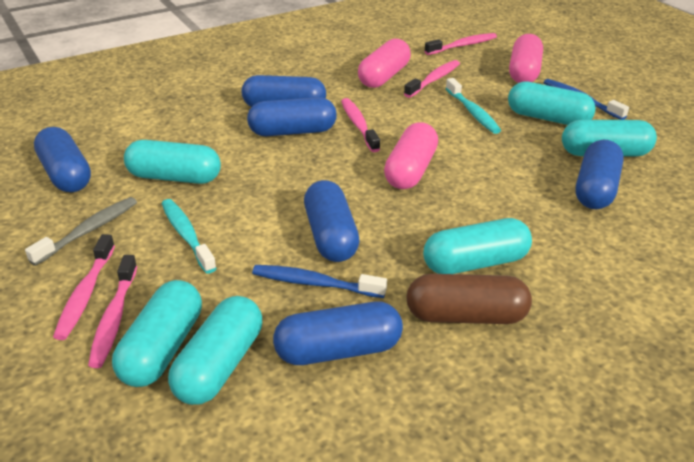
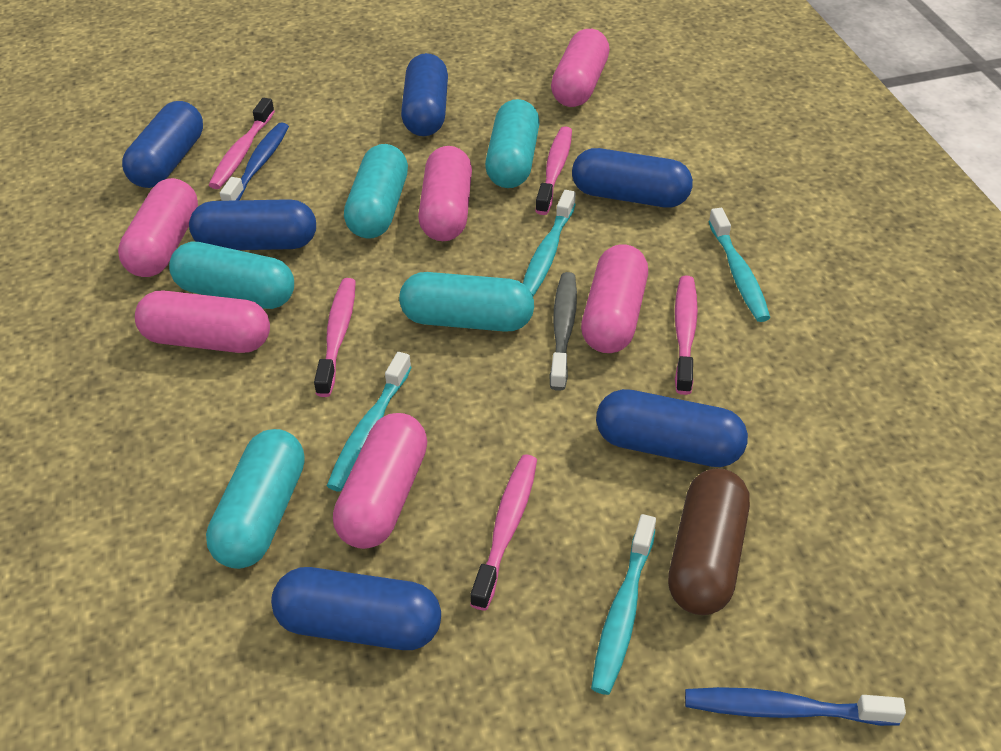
pink capsule: [358,38,411,88] [384,122,438,189] [509,34,543,83] = 3 -> [118,178,198,277] [135,291,270,353] [333,413,427,549] [418,146,472,241] [551,29,610,107] [581,244,648,353] = 6
turquoise capsule: [112,280,202,387] [124,140,221,184] [168,296,262,405] [423,218,532,274] [508,81,596,125] [562,120,657,156] = 6 -> [169,242,294,309] [206,429,305,569] [344,144,408,239] [399,272,534,332] [485,99,540,188] = 5
turquoise toothbrush: [161,199,217,274] [445,78,501,134] = 2 -> [327,352,412,492] [523,190,576,296] [591,514,656,695] [708,208,770,322] = 4

